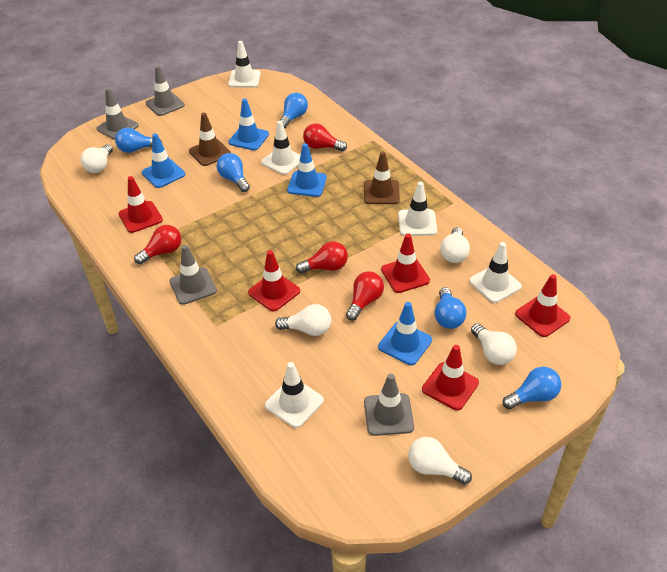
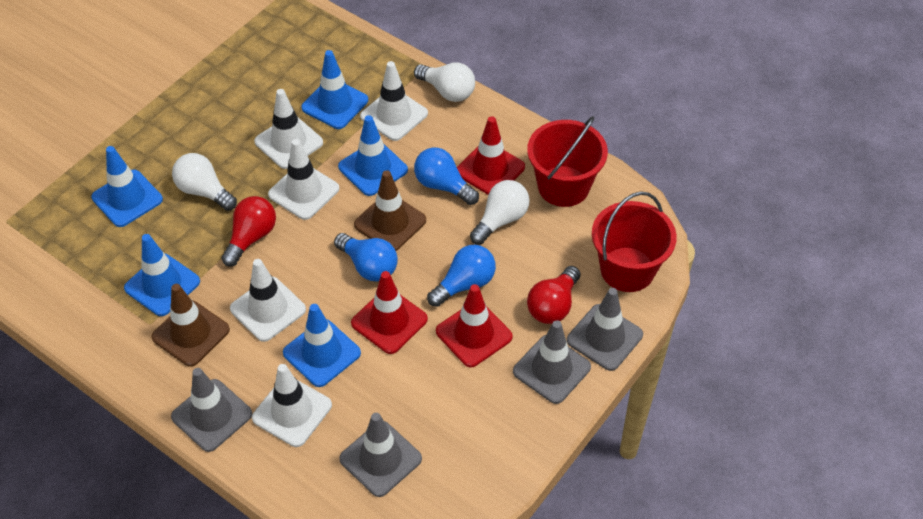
blue light bulb: [115,128,162,153] [217,153,250,192] [279,93,308,129] [434,287,467,329] [502,367,561,409] = 5 -> [334,233,398,282] [414,147,479,205] [427,245,496,307] = 3
blue traffic cone: [142,133,185,188] [228,99,269,150] [287,143,327,197] [378,302,432,365] = 4 -> [91,146,163,227] [124,234,200,316] [283,304,361,387] [301,50,368,129] [338,115,408,196] = 5
red bucket: none = 0 -> [527,116,608,207] [592,191,677,292] = 2
red light bulb: [134,225,181,264] [296,241,348,274] [303,123,347,151] [346,271,384,321] = 4 -> [221,196,276,267] [527,266,580,324] = 2
red traffic cone: [119,176,163,233] [248,250,300,312] [381,233,430,293] [422,345,479,410] [515,274,571,337] = 5 -> [351,271,428,354] [436,284,513,367] [457,116,525,195] = 3
white light bulb: [80,144,113,173] [275,304,331,336] [408,437,472,485] [440,227,470,263] [471,323,517,365] = 5 -> [172,153,237,211] [414,62,475,102] [470,180,530,245] = 3

